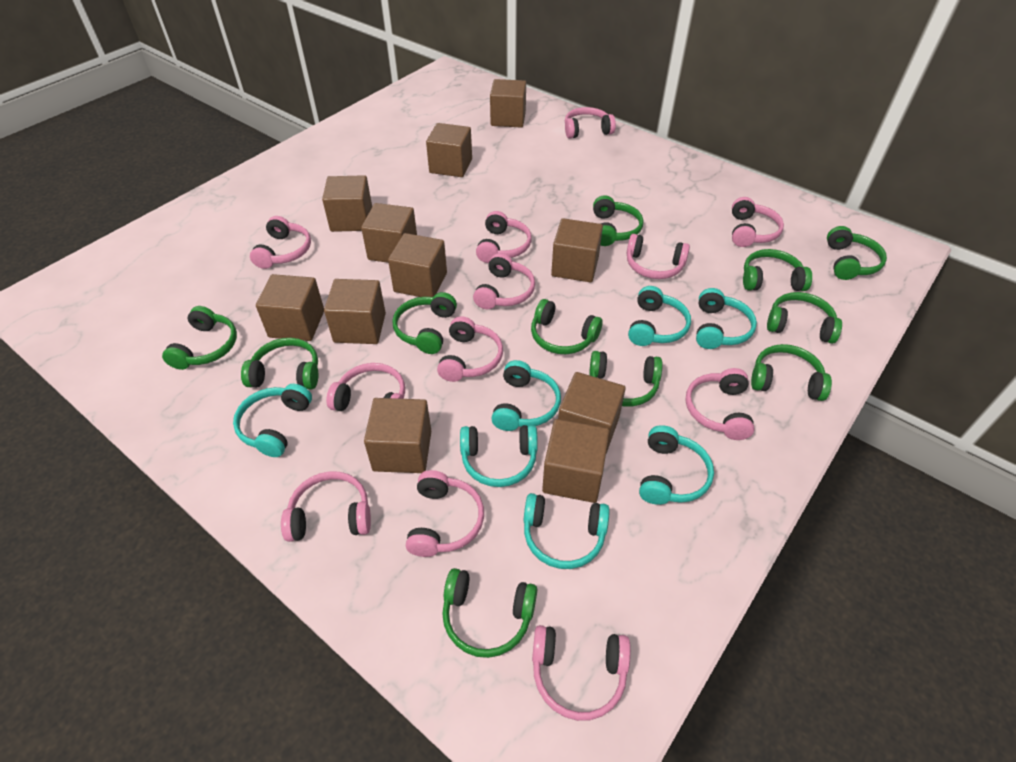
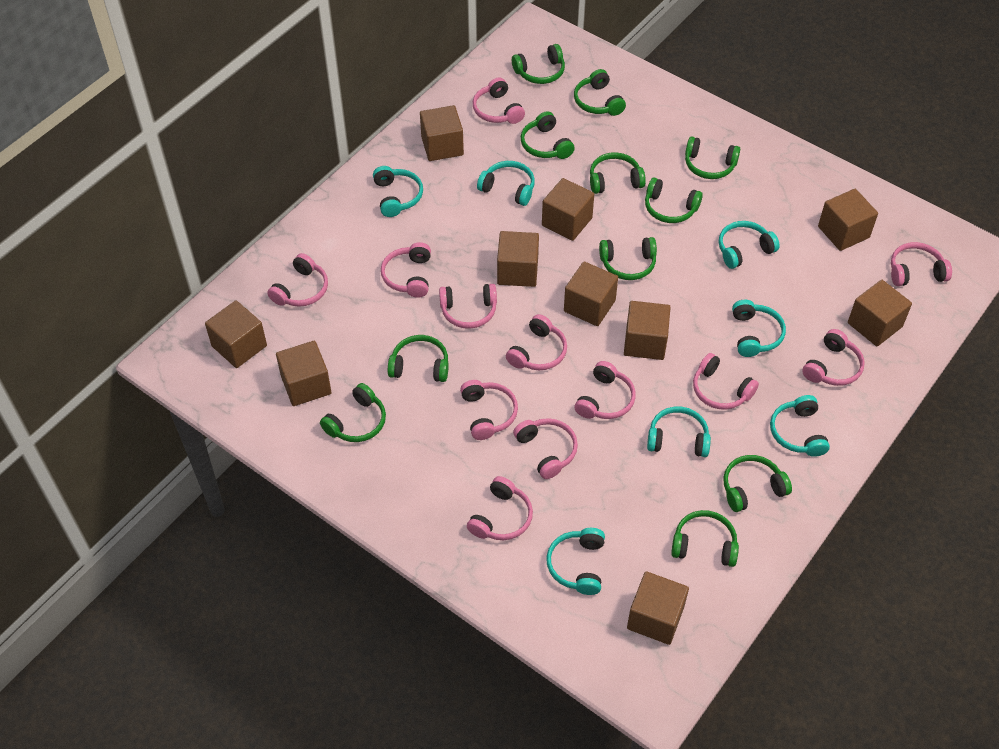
brown cube: [256,274,324,341] [322,175,372,232] [324,279,386,344] [361,203,417,263] [364,398,431,473] [388,233,447,297] [426,123,472,177] [490,79,526,128] [542,419,609,503] [551,218,603,282] [558,372,626,453] = 11 -> [205,300,267,368] [276,341,332,406] [420,105,464,161] [497,231,539,287] [542,178,594,241] [564,261,618,326] [624,301,671,360] [627,571,689,645] [818,189,878,251] [848,280,912,346] = 10

